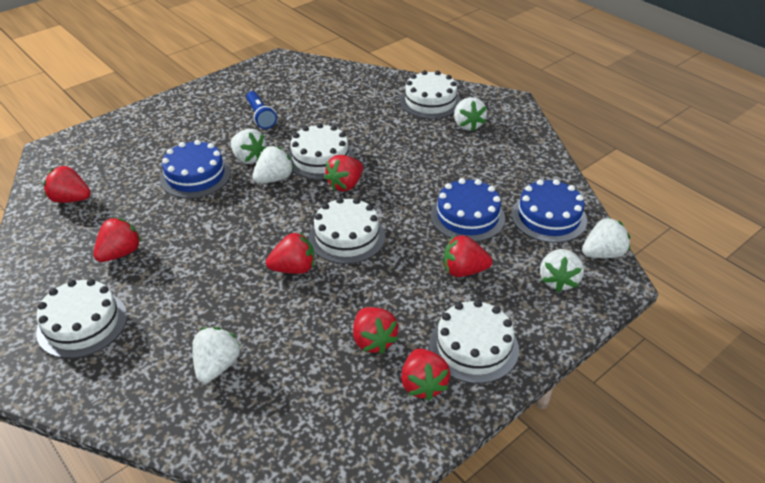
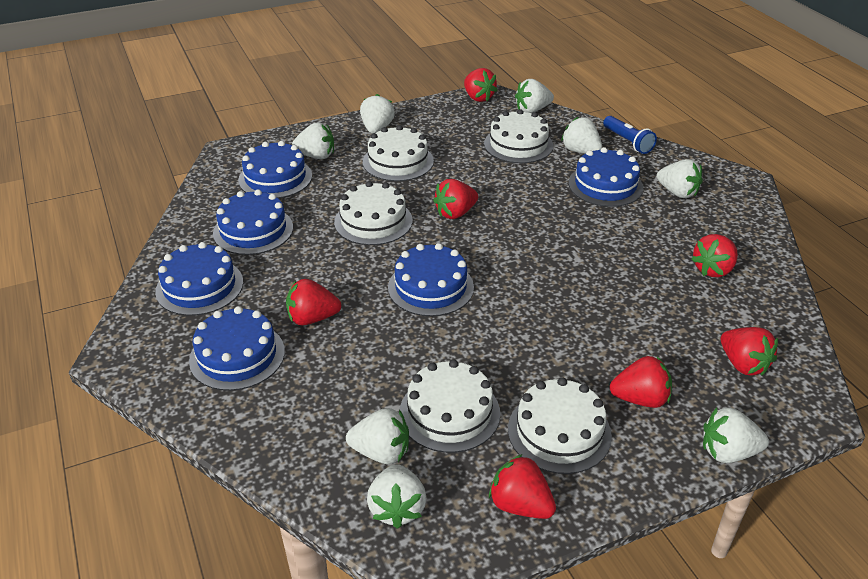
blue cake: [160,140,231,198] [431,178,505,242] [511,179,587,243] = 3 -> [155,242,243,316] [189,306,285,391] [213,189,293,255] [238,141,312,198] [388,243,474,316] [568,147,643,207] = 6
white strawberry: [192,327,241,383] [231,129,266,164] [252,146,294,183] [454,97,487,131] [540,249,584,292] [582,218,630,258] = 6 -> [292,122,334,159] [346,408,409,464] [360,94,395,133] [367,464,426,529] [515,79,554,113] [561,117,602,154] [657,159,703,198] [703,407,769,463] = 8

